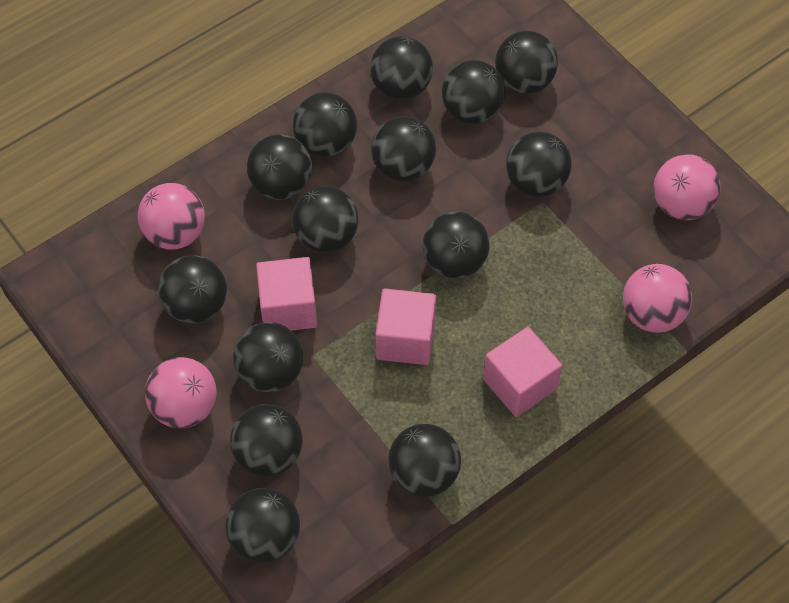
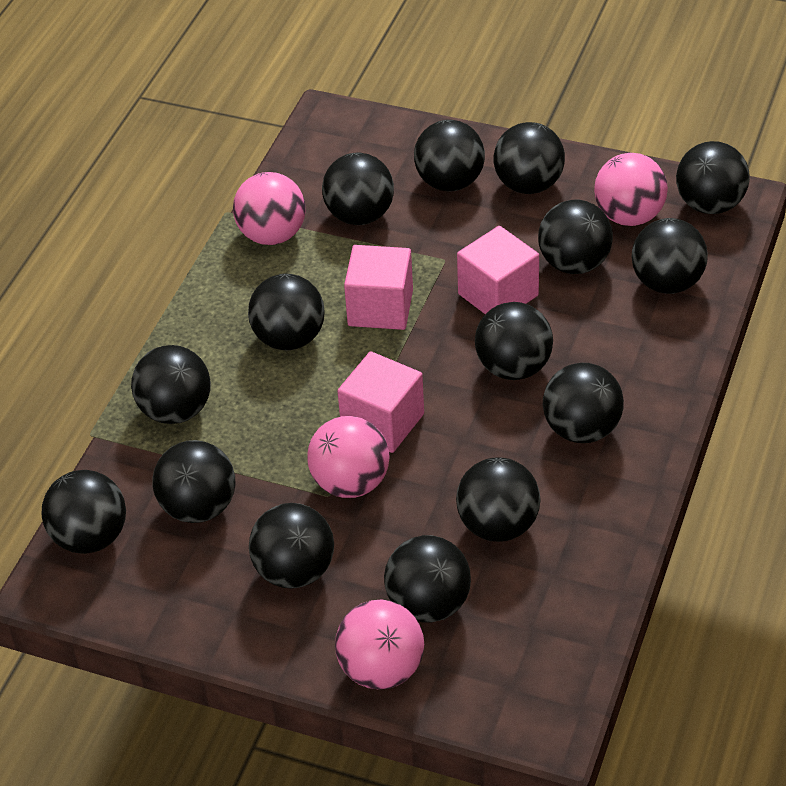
black ball: [158,255,227,324] [225,488,300,563] [230,404,303,477] [233,322,303,392] [247,134,312,200] [292,186,359,253] [293,93,357,157] [370,36,433,100] [371,116,436,182] [388,424,461,497] [422,211,490,279] [442,60,505,124] [495,31,558,94] [506,132,571,197] = 14 -> [42,470,126,554] [131,345,211,424] [152,440,235,523] [248,274,325,350] [249,503,334,589] [322,153,394,225] [384,535,471,622] [414,120,485,191] [456,457,541,542] [475,302,553,380] [494,122,565,194] [538,200,613,274] [543,363,624,443] [632,218,708,294] [676,141,750,214] = 15

